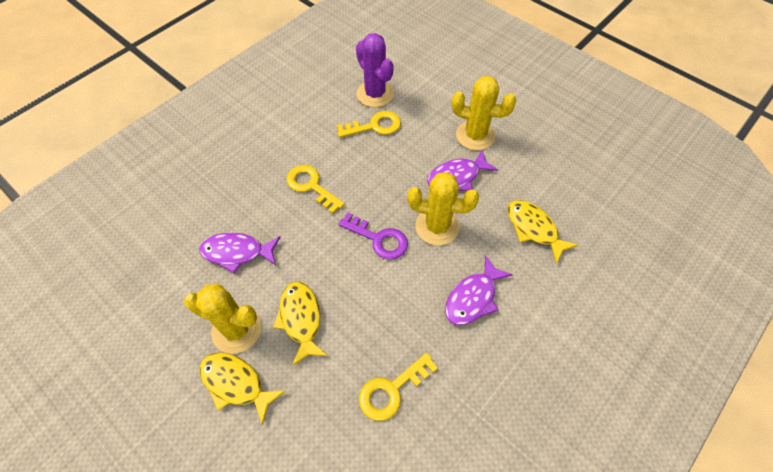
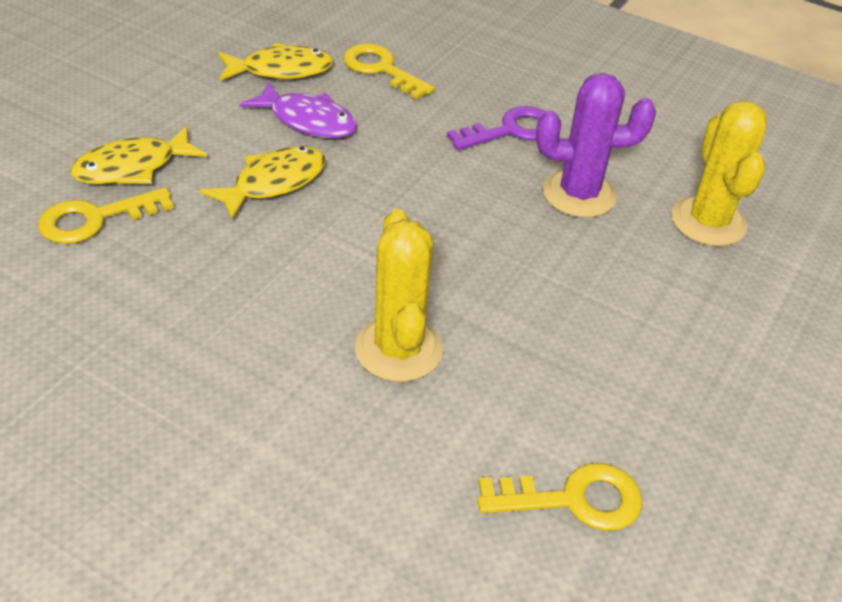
purple fish: [199,232,281,273] [427,150,498,191] [445,255,513,325] = 3 -> [240,82,357,138] = 1
yellow cactus: [184,284,261,354] [407,172,479,246] [452,76,516,151] = 3 -> [355,209,443,382] [671,101,767,246] = 2

